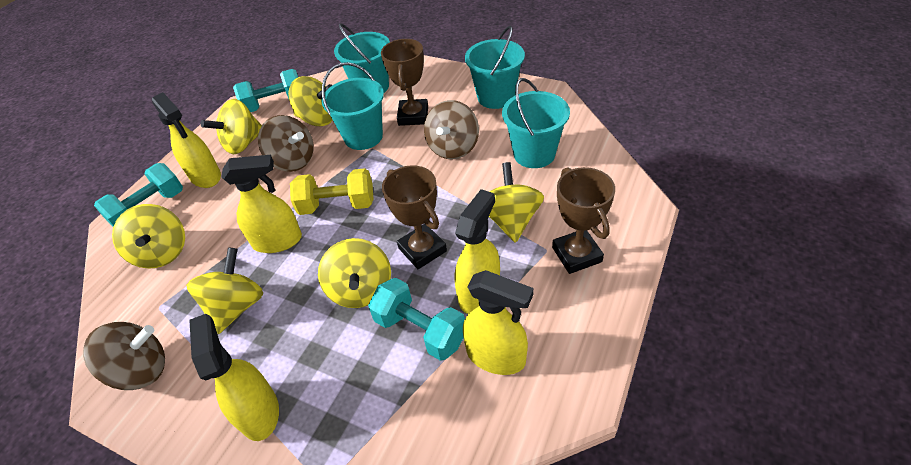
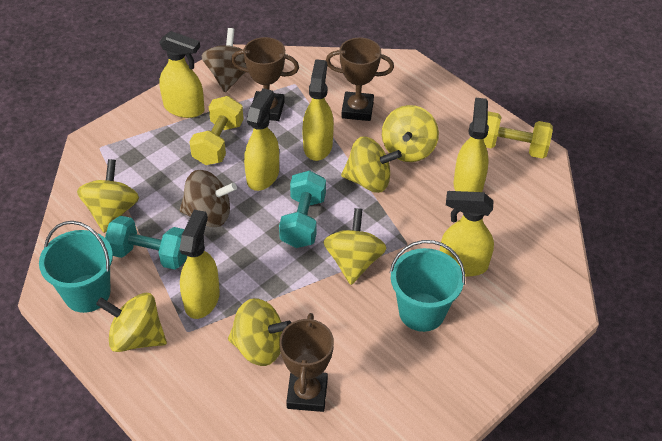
brown spinning top: [83,322,165,390] [258,115,314,172] [424,100,479,159] = 3 -> [180,170,237,227] [202,28,247,92] = 2
turquoise bucket: [322,62,384,150] [334,23,390,93] [465,26,525,109] [502,78,570,168] = 4 -> [39,221,113,313] [389,240,465,332] = 2
turquoise dumbbell: [94,163,183,227] [233,69,298,112] [368,278,465,361] = 3 -> [105,216,187,270] [279,170,326,248] = 2
yellow dumbbell: [290,168,374,215] = 1 -> [189,96,244,165] [483,111,553,159] = 2
yellow spray bottle: [152,92,221,188] [189,314,279,441] [222,155,302,253] [455,189,500,314] [463,270,534,375] = 5 -> [159,31,204,118] [180,210,220,319] [244,88,279,191] [302,59,334,161] [440,191,494,277] [454,98,489,192] = 6

